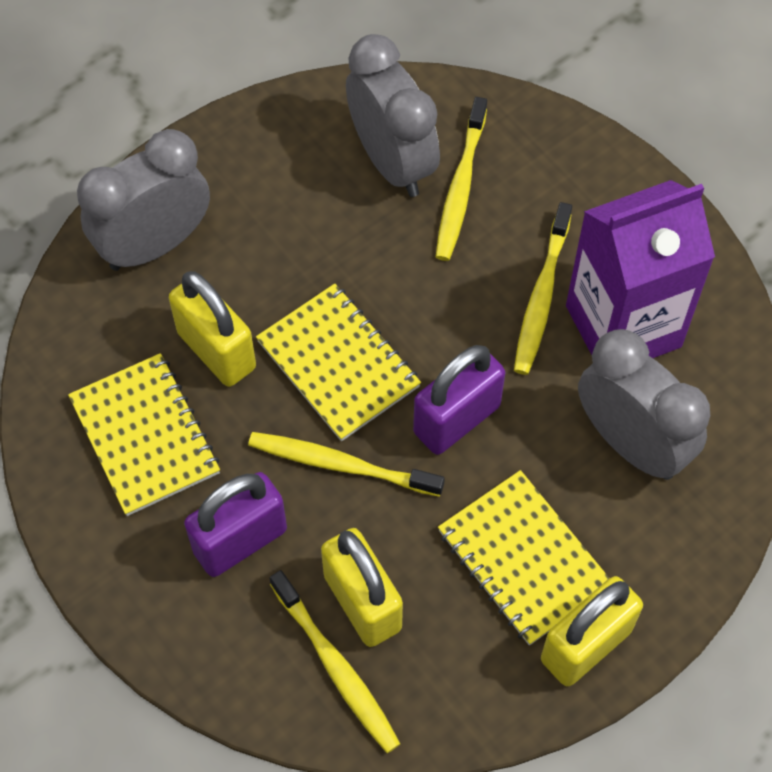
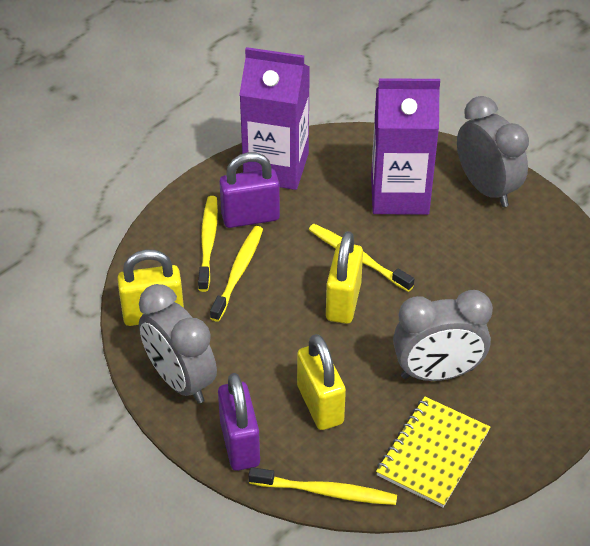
purple carton: [566,180,715,358] = 1 -> [239,47,310,190] [371,78,440,215] = 2
yellow notebook: [68,353,220,516] [256,284,421,441] [438,470,609,645] = 3 -> [376,397,490,508] = 1

